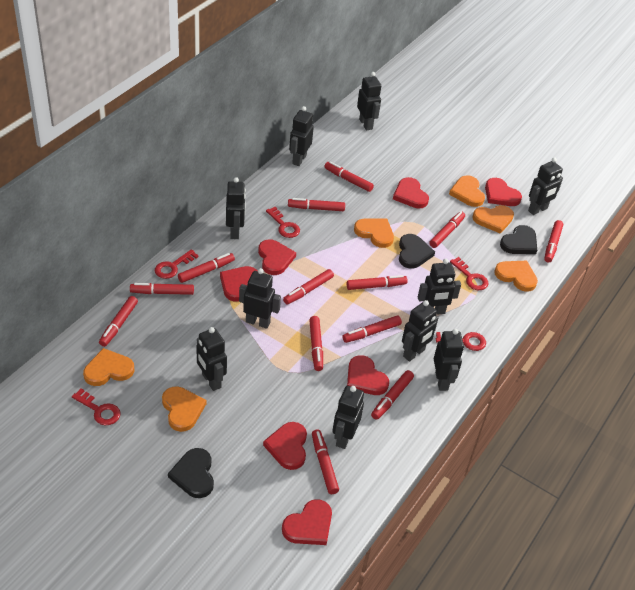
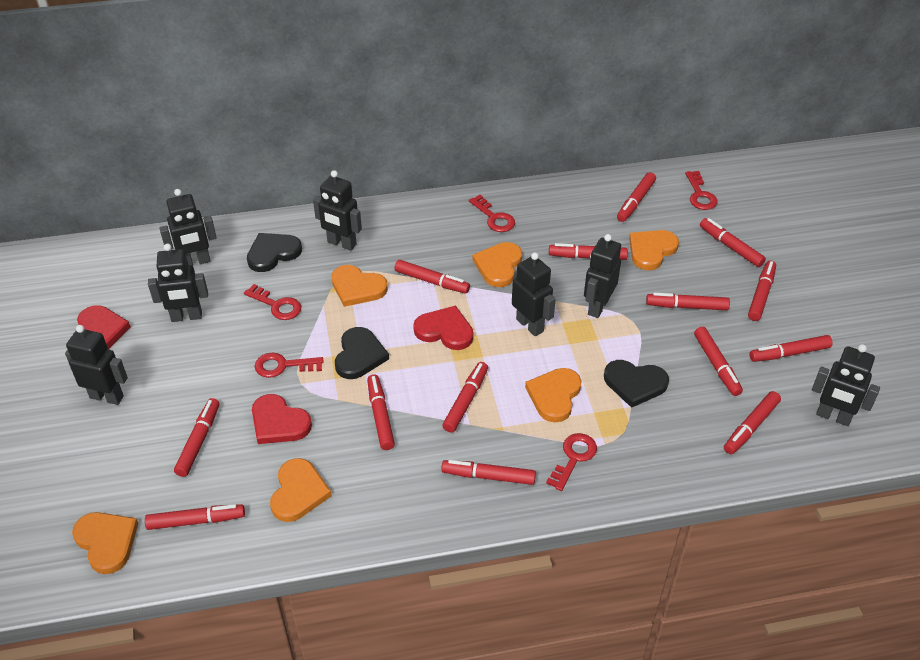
black robot: [196,327,227,391] [226,177,246,239] [239,268,281,329] [289,106,314,166] [332,386,364,449] [357,72,381,130] [402,300,439,362] [418,259,461,315] [434,329,464,391] [528,157,563,215] = 10 -> [65,325,128,405] [148,244,208,322] [159,189,217,266] [313,170,362,251] [512,252,556,336] [584,234,621,318] [812,344,880,426] = 7
red heart: [220,266,257,302] [258,239,296,275] [263,422,307,470] [282,499,332,545] [347,355,389,395] [393,177,429,208] [485,178,522,206] = 7 -> [77,305,131,349] [252,394,312,444] [413,305,473,350] = 3
red marker: [99,296,138,347] [130,283,194,295] [178,253,235,283] [283,269,334,305] [288,198,345,211] [309,316,323,371] [312,429,339,494] [324,161,374,192] [342,315,402,343] [347,275,408,290] [371,370,414,420] [429,211,465,248] [544,220,563,262] = 13 -> [145,504,245,530] [174,398,220,477] [367,374,395,450] [394,260,470,294] [441,460,536,485] [442,362,488,433] [549,243,628,260] [617,172,656,222] [646,293,730,310] [694,327,743,396] [700,218,766,267] [724,391,781,454] [748,261,776,321] [750,335,833,362] = 14

